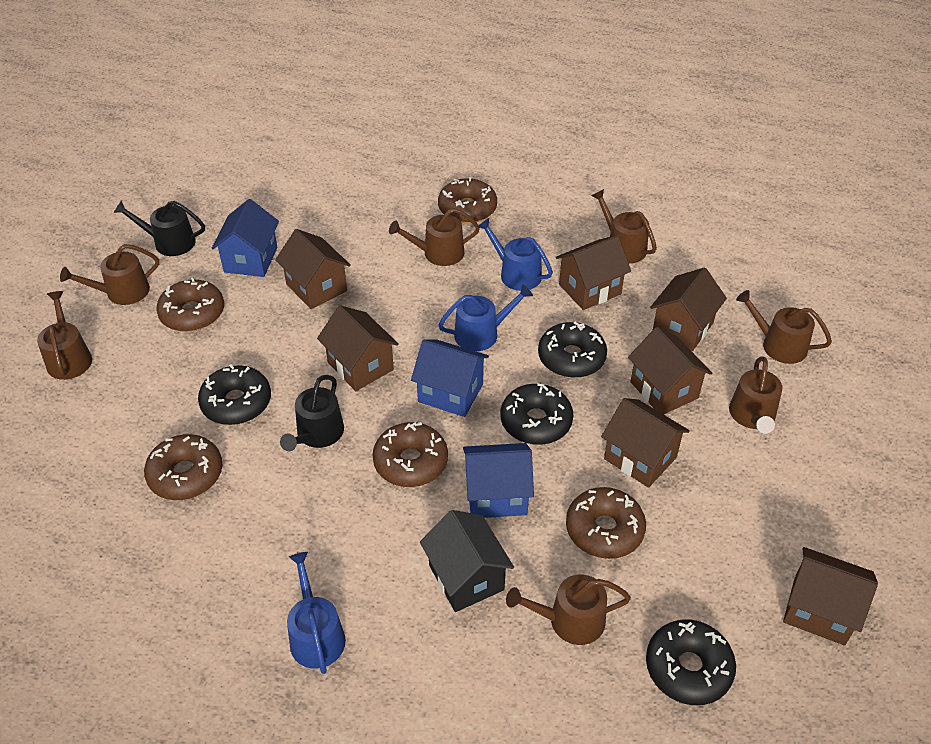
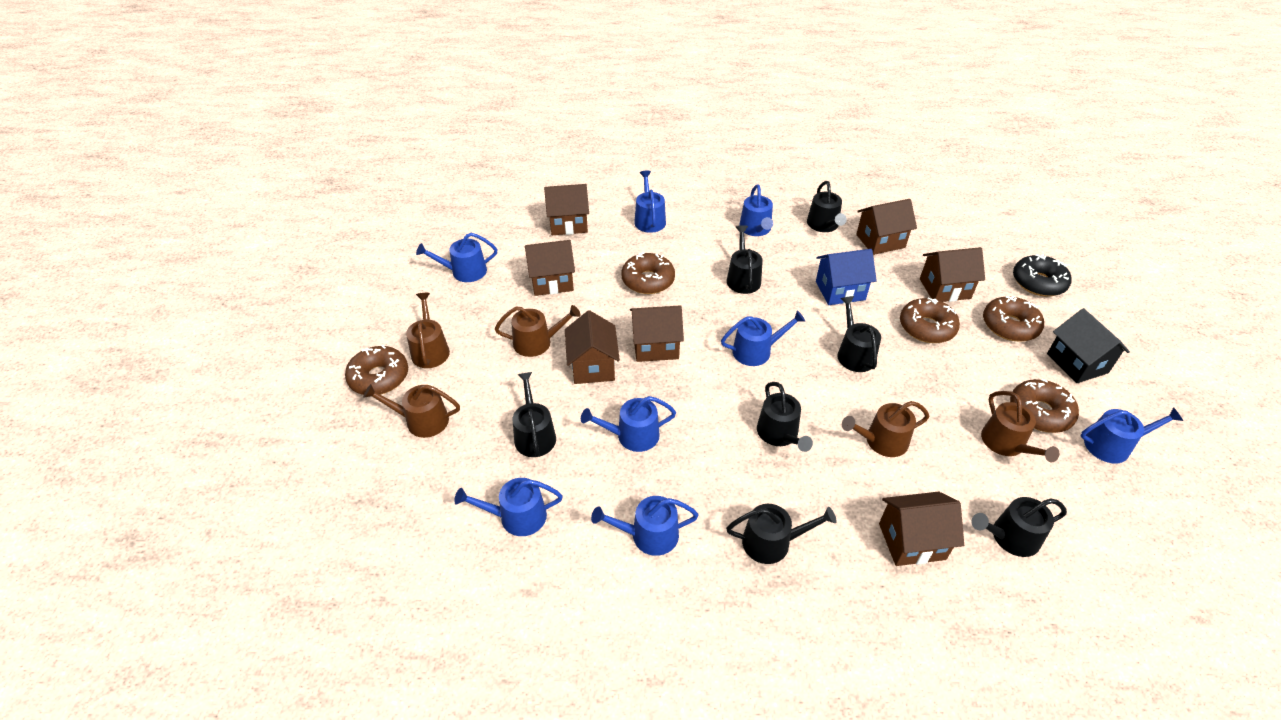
black donut: [198,364,271,425] [501,384,573,445] [538,322,607,378] [646,619,736,705] = 4 -> [1013,254,1072,296] = 1
black watering can: [114,201,205,256] [280,375,344,451] = 2 -> [513,372,556,457] [726,504,837,564] [727,225,763,294] [757,382,813,452] [807,181,847,232] [838,296,881,372] [971,497,1067,557] = 7
blue house: [211,199,279,277] [411,339,489,417] [463,443,534,518] = 3 -> [816,249,877,305] = 1
blue watering can: [287,552,346,674] [438,284,533,351] [477,218,553,291] = 3 -> [416,233,497,282] [454,478,563,536] [581,396,676,452] [591,496,699,556] [634,170,666,233] [721,310,805,366] [739,184,773,236] [1081,407,1183,463] = 8
brown watering can: [37,291,92,380] [60,244,159,305] [389,208,480,266] [506,574,631,645] [592,189,657,263] [729,356,782,434] [736,290,832,364] = 7 -> [363,384,460,438] [406,293,450,368] [495,305,581,357] [842,401,929,457] [981,391,1059,462] = 5

